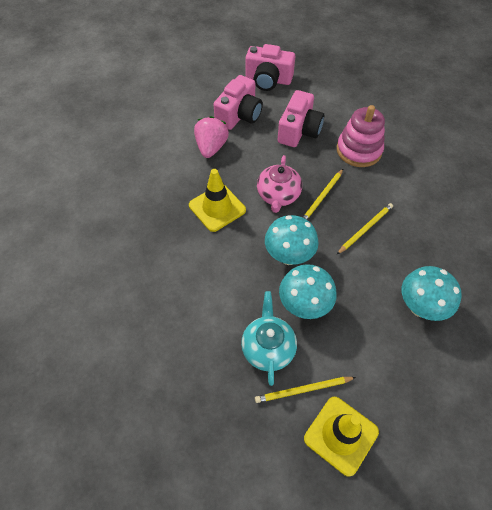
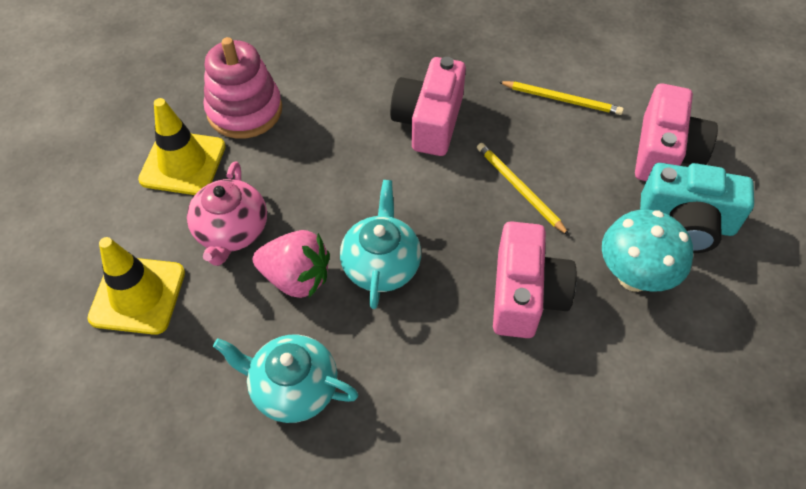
turquoise camera: none = 0 -> [640,163,754,253] = 1
turquoise mushroom: [265,215,319,265] [279,264,337,319] [402,266,462,321] = 3 -> [602,209,693,292] = 1
turquoise teapot: [241,291,297,386] = 1 -> [213,334,358,423] [340,180,421,309] = 2
yellow pencil: [255,377,356,403] [302,169,343,220] [337,203,393,254] = 3 -> [477,143,570,236] [499,81,624,115] = 2

